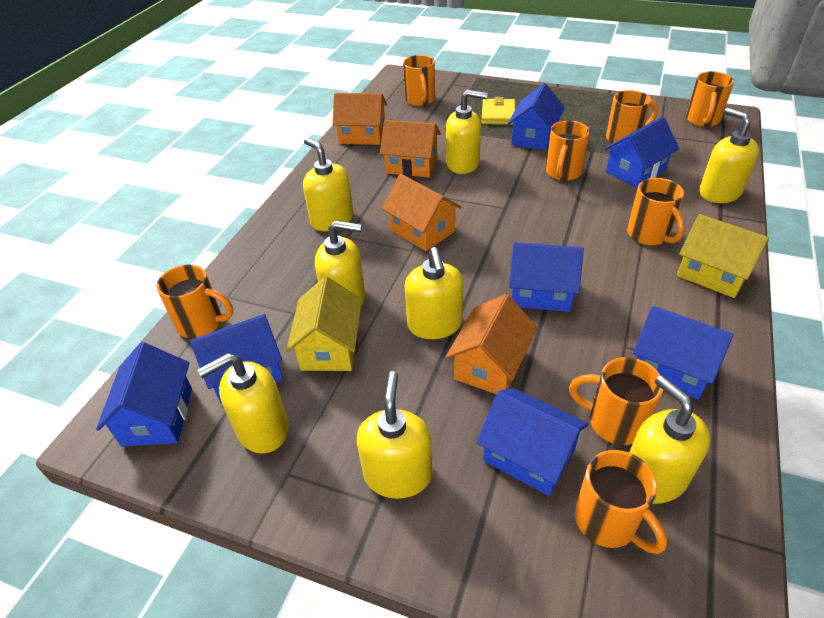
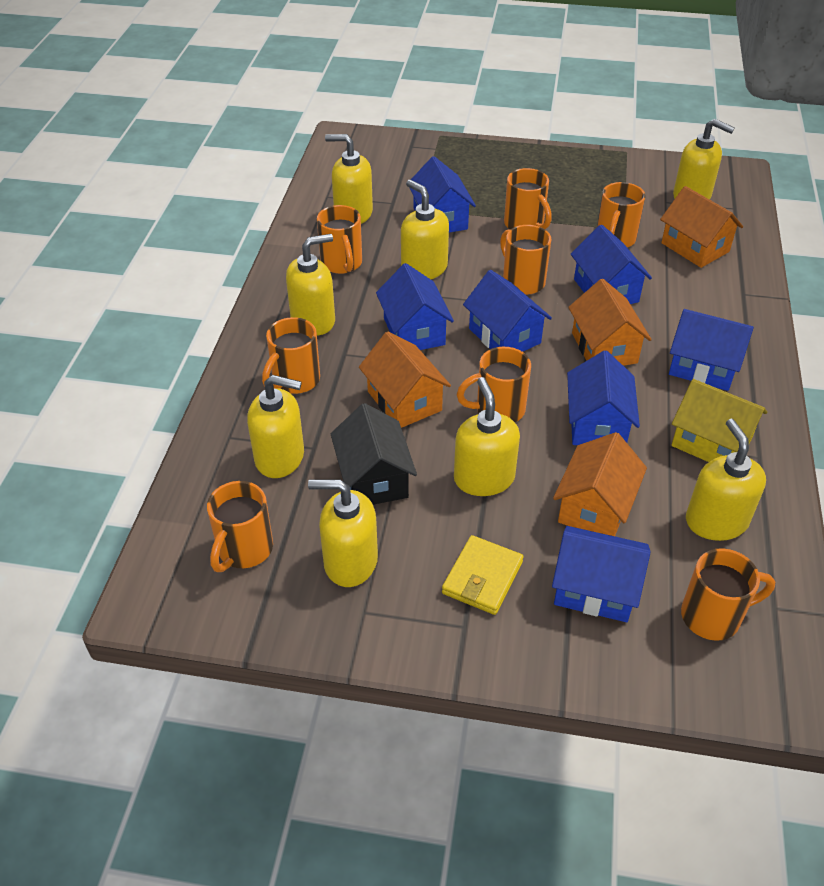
black house: none = 0 -> [331,403,417,505] = 1
yellow house: [286,276,362,371] [677,214,769,298] = 2 -> [672,379,767,462] = 1

